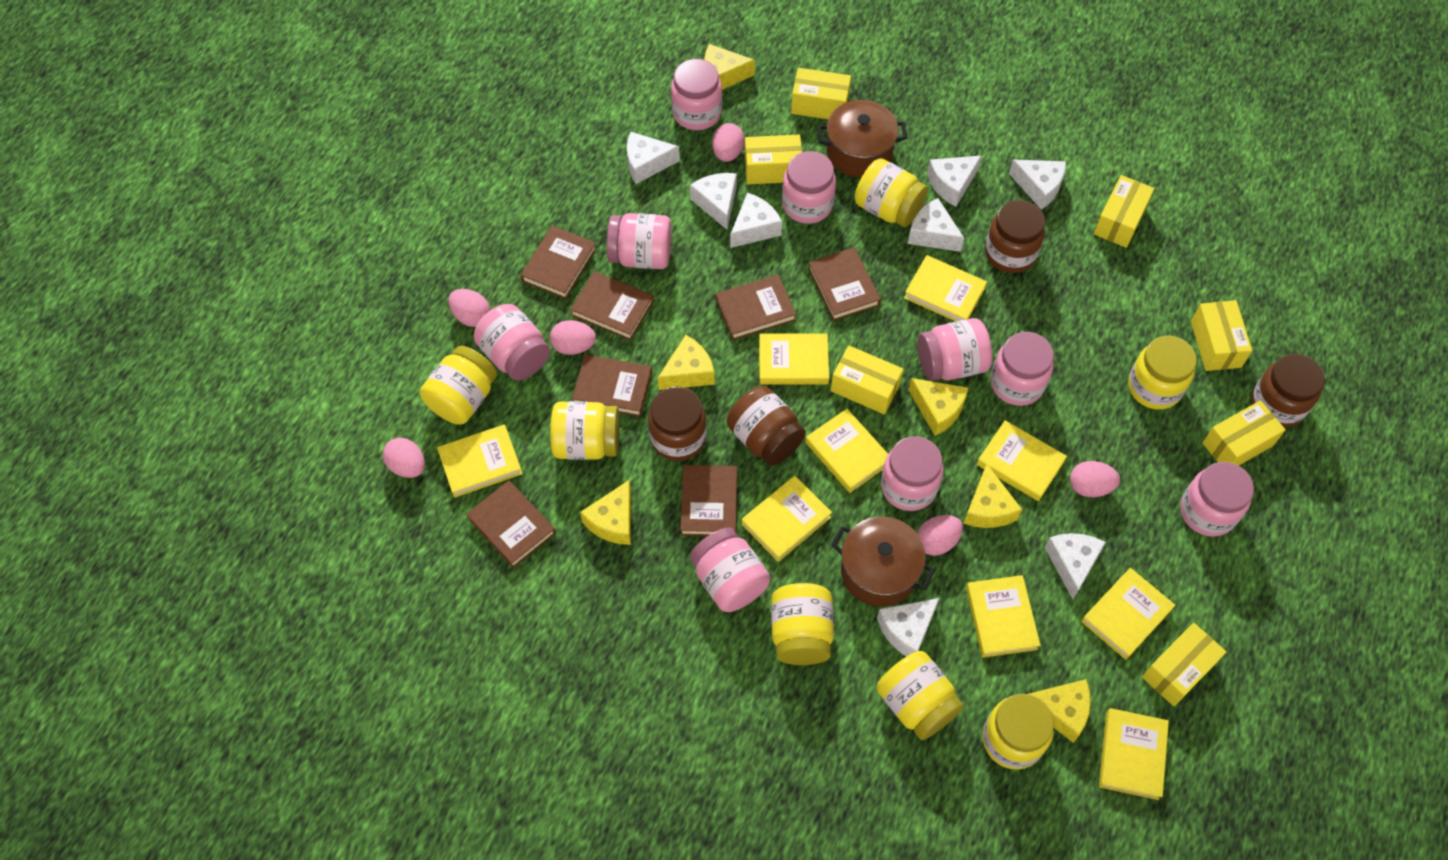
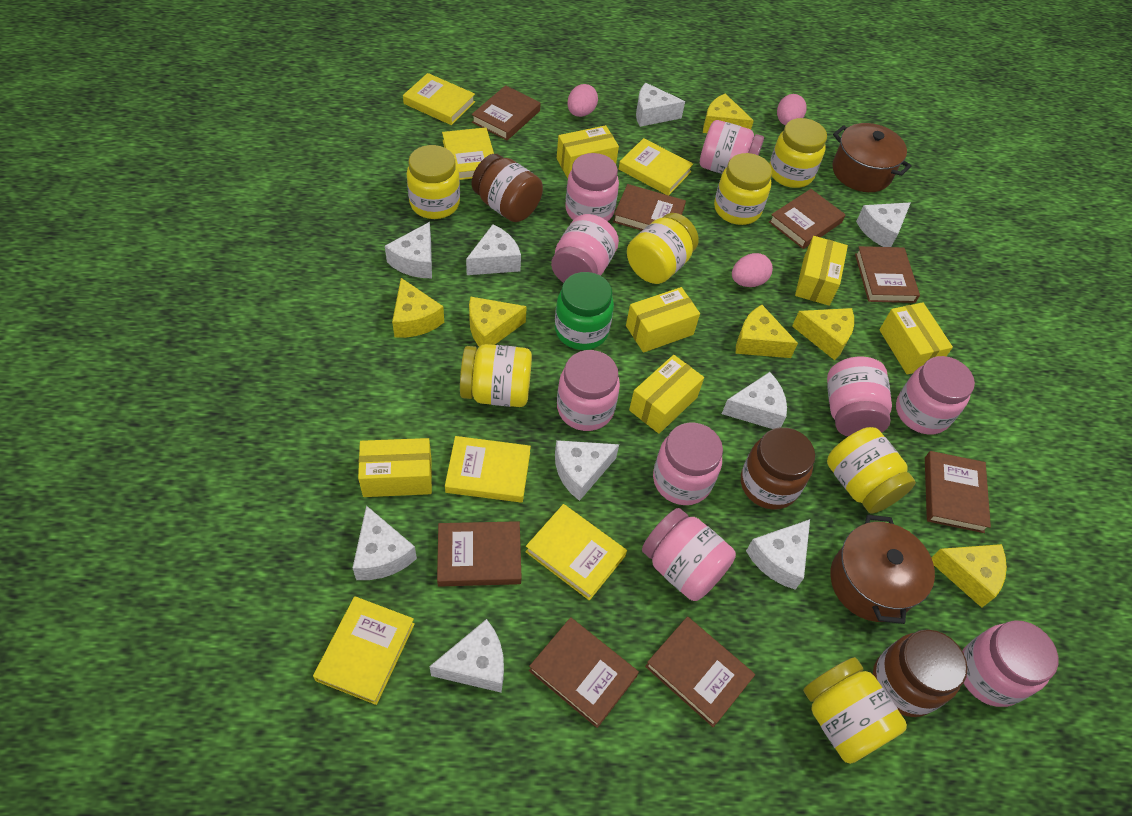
brown book: [466,480,556,568] [521,226,596,299] [570,271,654,341] [572,354,652,417] [680,465,737,536] [716,274,796,340] [808,247,881,321] = 7 -> [437,521,522,587] [472,85,541,140] [529,617,639,728] [613,184,686,231] [645,617,755,727] [769,189,846,249] [855,246,920,303] [925,451,991,533] = 8
brown jar: [648,386,707,461] [727,386,806,465] [985,200,1045,273] [1251,354,1325,428] = 4 -> [472,154,543,222] [741,427,815,510] [873,629,967,717] = 3
green jar: none = 0 -> [555,272,614,350] = 1
pink egg: [383,438,425,478] [448,289,490,327] [550,320,596,355] [712,123,745,162] [917,515,963,556] [1070,461,1120,497] = 6 -> [567,84,598,117] [732,253,773,287] [777,94,807,125] = 3
white cheese: [627,132,680,184] [690,173,737,230] [730,192,782,248] [877,598,940,656] [908,198,964,252] [927,155,982,207] [1009,159,1066,210] [1044,533,1106,599] = 8 -> [353,506,417,580] [385,222,432,278] [429,619,504,692] [466,224,521,275] [555,440,619,501] [636,83,685,127] [722,372,787,429] [746,519,810,590] [856,203,910,247] = 9
yellow book: [437,424,522,498] [741,476,832,562] [759,334,829,384] [805,409,888,493] [904,255,987,321] [966,575,1041,657] [977,420,1067,501] [1081,568,1175,660] [1099,708,1169,800] = 9 -> [313,596,415,705] [403,73,475,125] [442,127,494,180] [445,436,531,503] [525,504,627,601] [619,138,693,195] = 6
yellow box: [744,135,802,184] [791,68,851,119] [831,346,903,415] [1094,175,1154,248] [1142,623,1227,706] [1191,300,1252,371] [1202,400,1286,466] = 7 -> [358,438,432,497] [557,125,619,178] [626,287,700,353] [629,355,704,434] [795,236,848,306] [879,302,953,374] = 6

